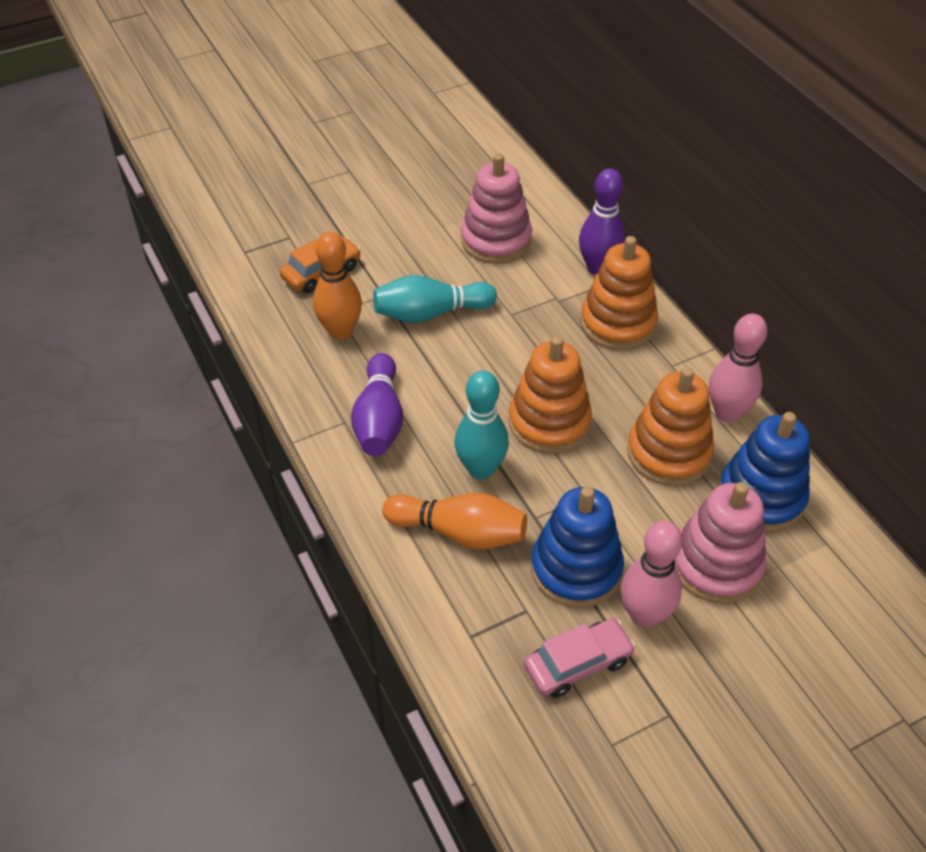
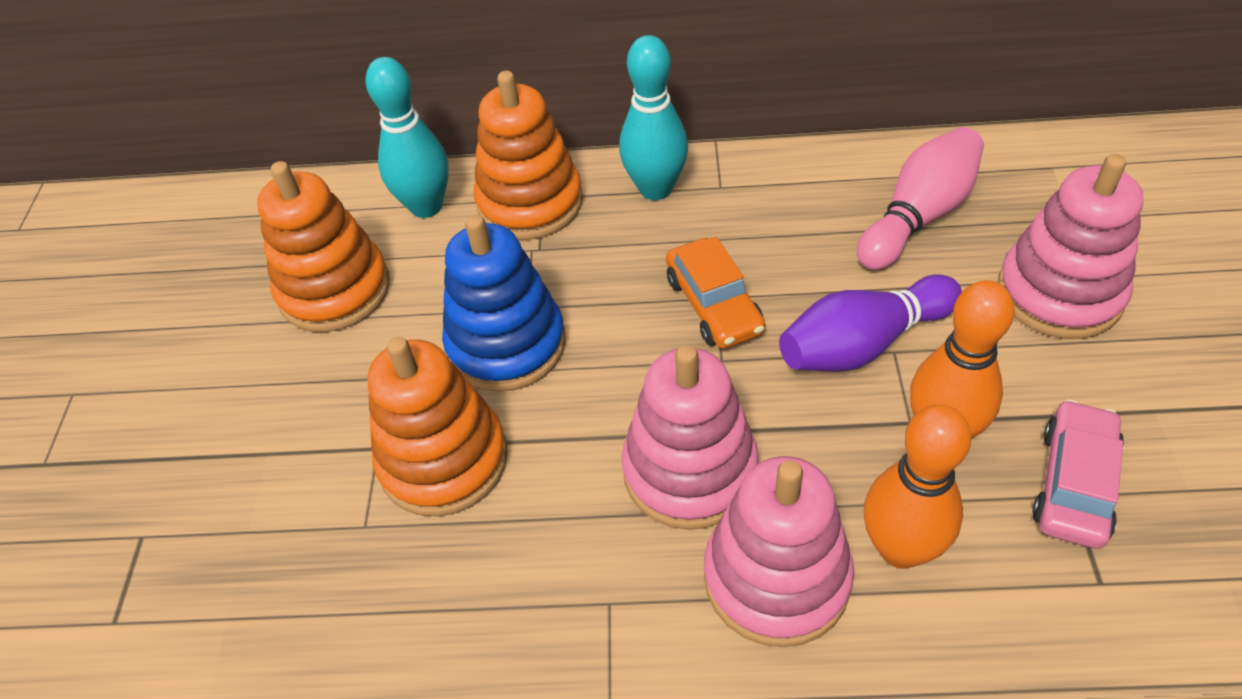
blue stacking toy: [531,486,624,608] [719,412,810,532] = 2 -> [442,215,566,392] = 1
pink bowling pin: [620,521,683,628] [709,314,768,422] = 2 -> [857,127,984,270] = 1
pink stacking toy: [461,153,532,264] [674,482,766,604] = 2 -> [622,345,759,530] [704,456,854,647] [998,154,1144,339] = 3
purple bowling pin: [351,353,403,456] [579,169,625,275] = 2 -> [779,274,962,372] = 1

